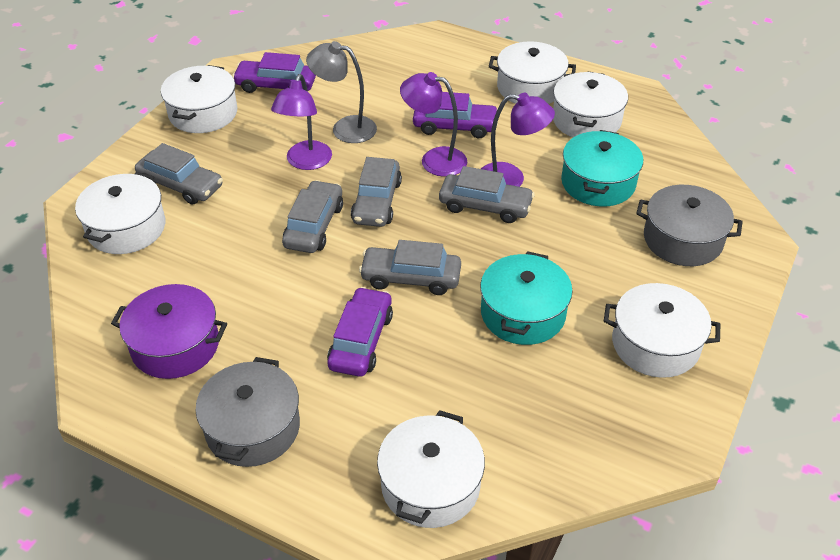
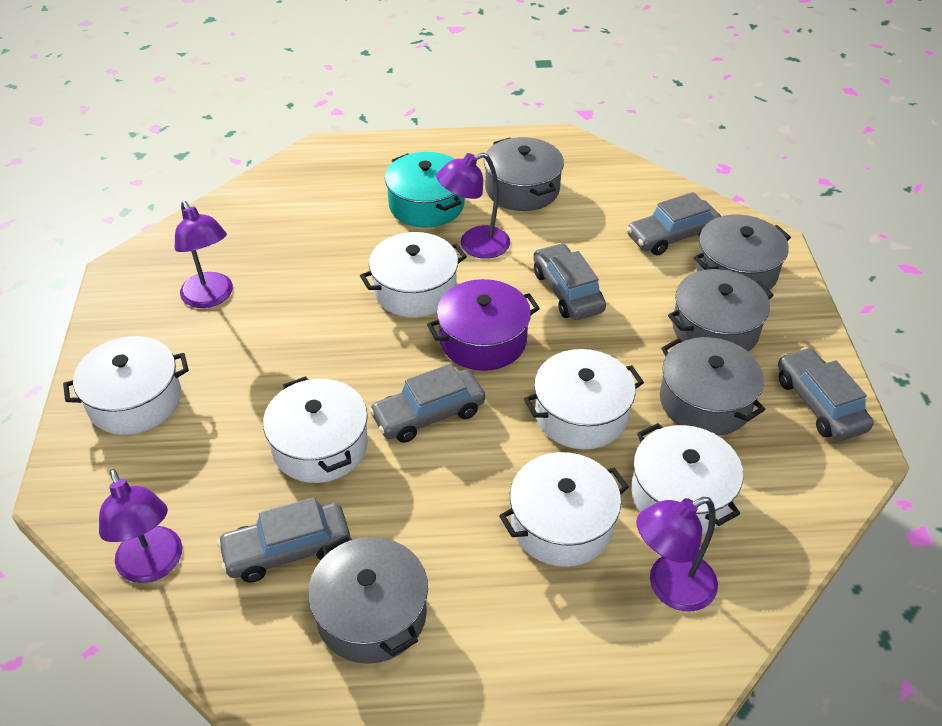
grey lamp: [306,41,377,143] = 1 -> none = 0
grey pot: [196,357,300,467] [636,185,743,266] = 2 -> [308,534,428,664] [484,137,564,211] [660,337,765,436] [668,269,774,352] [693,215,791,290] = 5
purple car: [232,52,316,93] [327,287,393,377] [413,92,498,138] = 3 -> none = 0
purple lamp: [271,74,332,170] [400,72,467,177] [481,93,555,187] = 3 -> [99,469,182,583] [175,201,233,308] [436,153,510,259] [636,497,718,612] = 4
turquoise pot: [480,251,573,345] [561,130,643,207] = 2 -> [385,152,465,228] = 1

